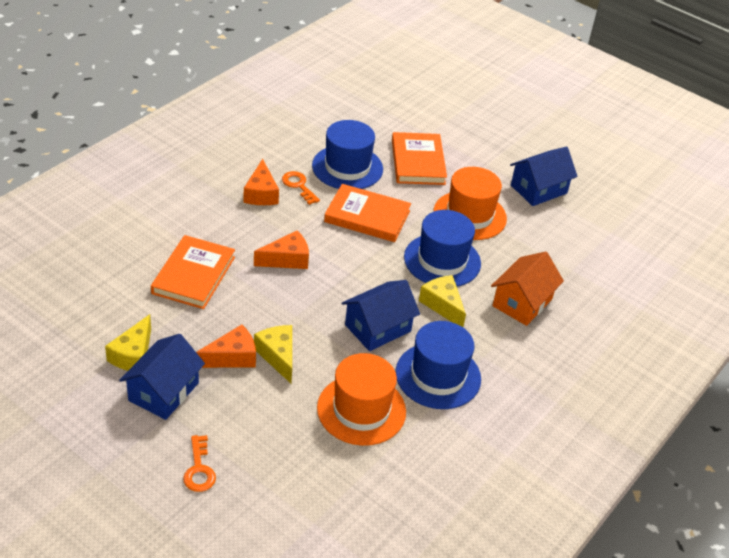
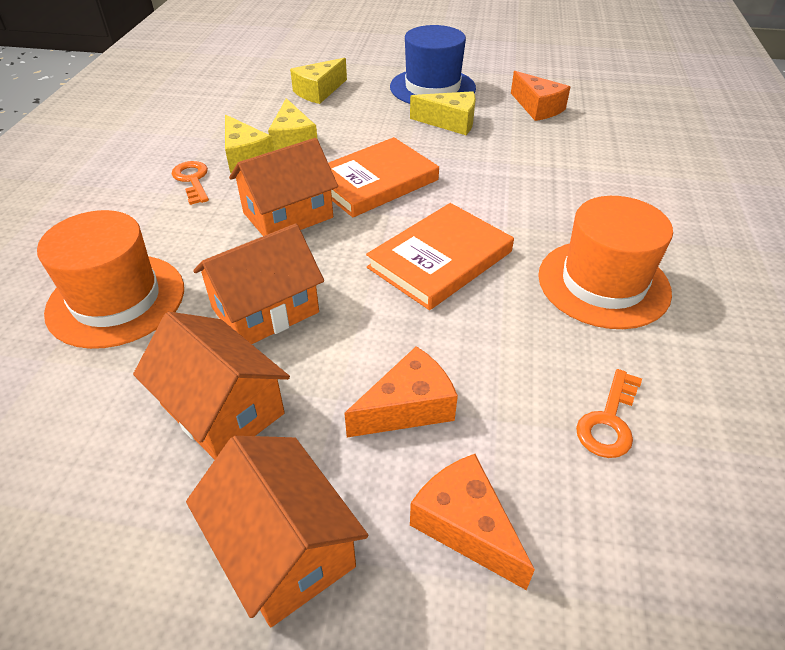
blue hat: [312,120,383,189] [395,321,481,409] [404,210,481,287] = 3 -> [390,25,476,104] = 1
blue house: [119,334,205,420] [341,280,420,351] [510,147,578,206] = 3 -> none = 0
orange book: [151,235,235,309] [324,184,411,242] [392,132,447,185] = 3 -> [328,137,439,217] [366,203,514,310] = 2
orange house: [491,252,564,326] = 1 -> [133,312,290,460] [186,436,368,627] [193,224,324,344] [229,138,338,236] = 4
yellow cheese: [105,314,151,371] [254,325,292,383] [419,275,466,327] = 3 -> [225,114,274,173] [268,98,317,151] [290,58,347,104] [410,91,475,135] = 4

